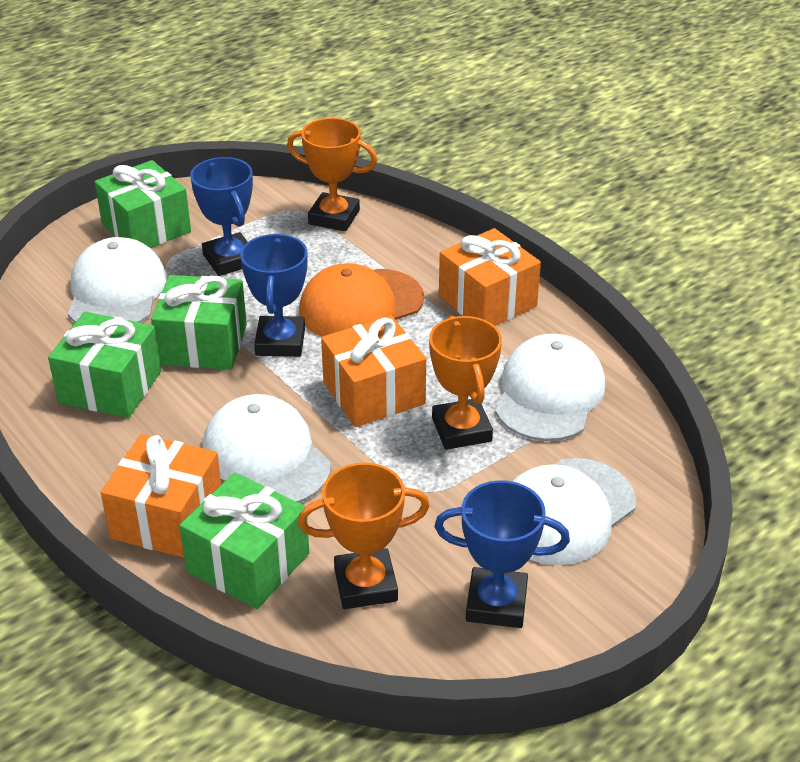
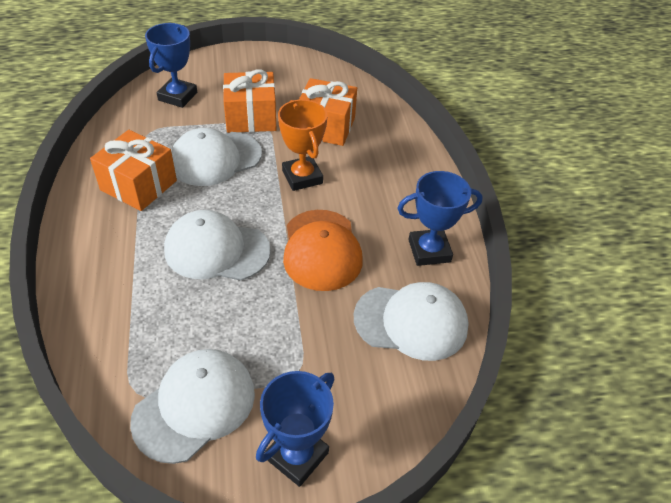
green gift: [48,312,161,418] [95,160,191,248] [151,275,247,370] [179,472,309,609] = 4 -> none = 0
orange trophy: [287,118,377,231] [298,462,430,609] [429,316,502,450] = 3 -> [278,100,327,191] = 1

